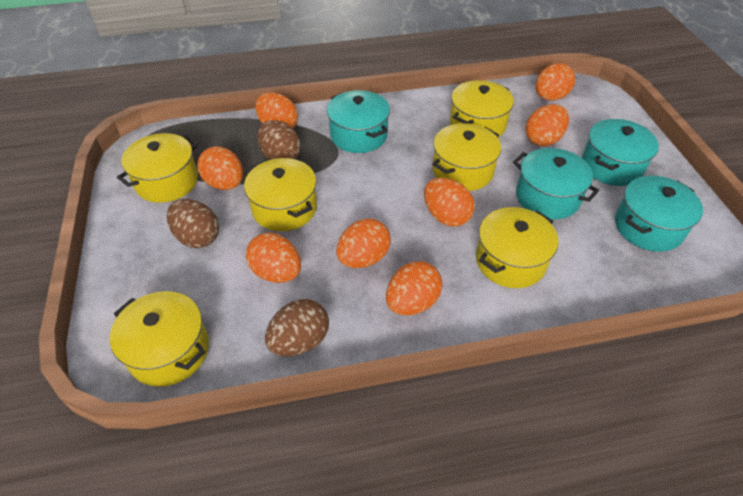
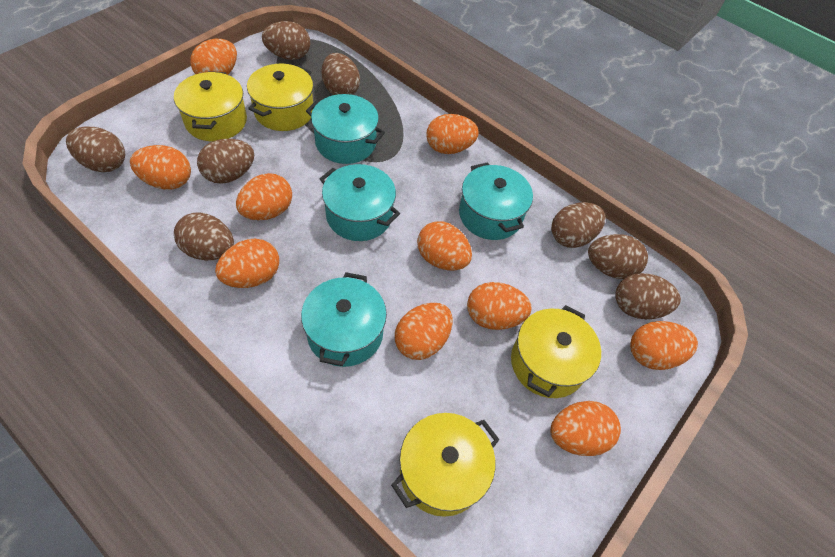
brown egg: [167,199,219,248] [257,120,301,160] [265,299,329,356] = 3 -> [66,127,125,172] [174,212,234,260] [197,139,254,184] [262,21,310,60] [322,53,360,95] [551,202,605,248] [588,234,648,279] [615,273,681,319] = 8
orange egg: [198,146,243,190] [246,233,301,283] [255,93,298,128] [336,219,391,268] [386,261,443,315] [424,178,475,227] [525,104,569,146] [536,63,575,101] = 8 -> [130,145,191,190] [190,39,237,75] [215,239,279,288] [236,173,292,220] [395,303,453,360] [417,221,472,270] [426,114,479,154] [467,282,532,330] [550,401,621,456] [630,321,698,370] = 10
yellow pot: [110,291,209,387] [117,133,199,203] [244,158,317,231] [432,123,501,191] [450,80,514,137] [476,207,559,288] = 6 -> [174,71,247,141] [247,64,314,131] [391,413,500,517] [511,305,601,398] = 4

